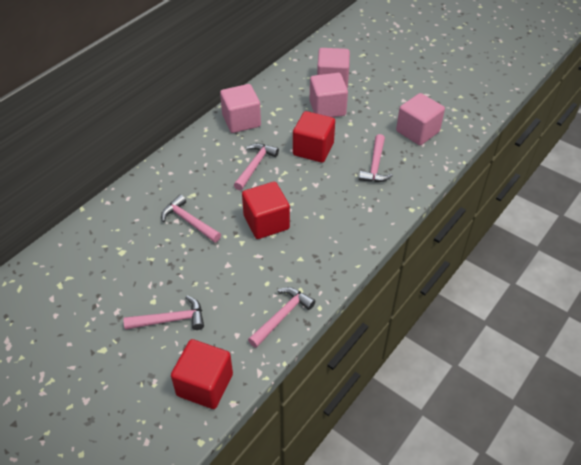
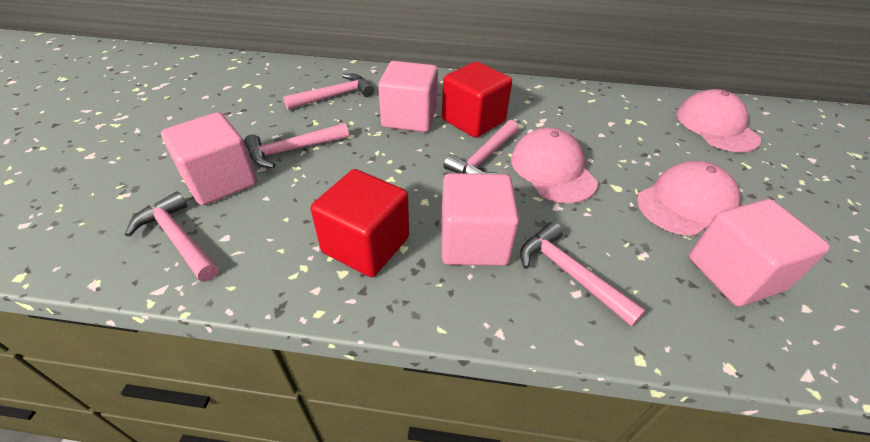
pink cap: none = 0 -> [511,128,598,203] [637,161,741,236] [676,89,761,152] = 3
red cube: [171,339,233,409] [242,182,290,239] [293,111,335,163] = 3 -> [311,169,409,277] [442,62,512,138] = 2

